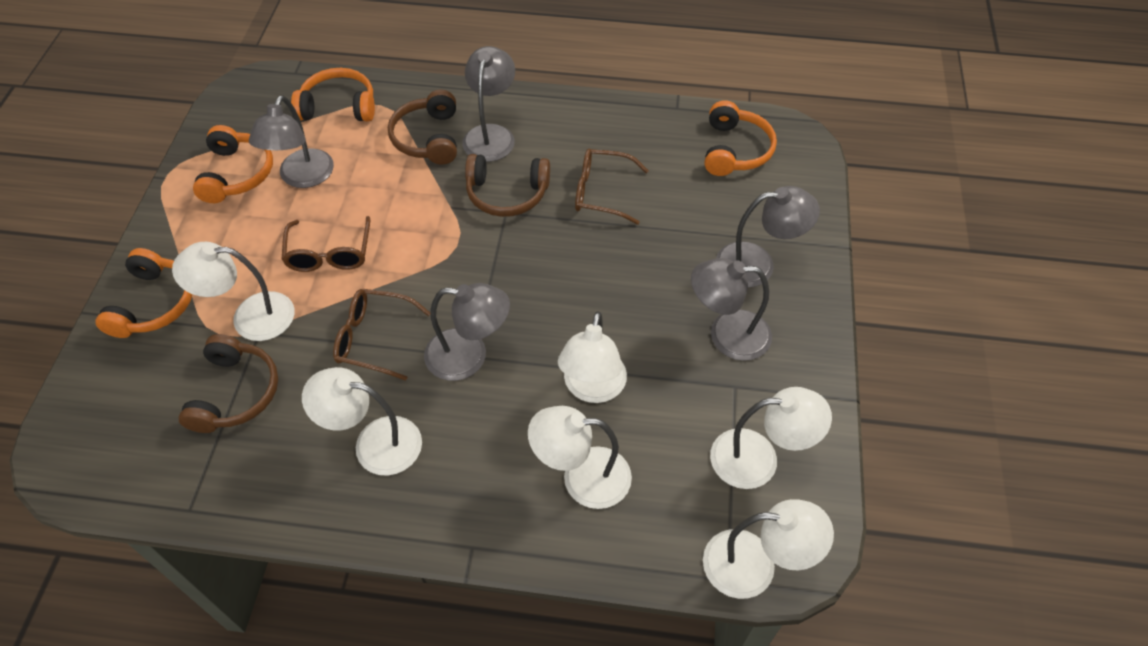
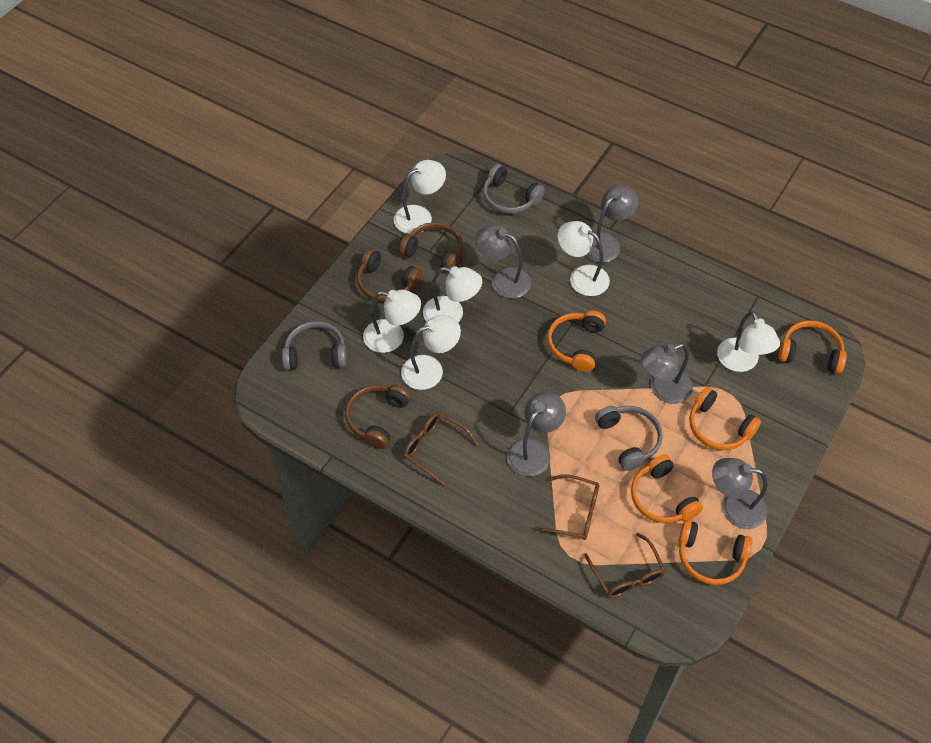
grey headphones: none = 0 -> [282,321,347,371] [483,164,545,214] [595,406,663,471] = 3
orange headphones: [96,248,192,338] [193,125,273,203] [291,68,375,122] [705,100,777,176] = 4 -> [547,311,606,372] [631,454,703,523] [679,520,752,585] [689,387,761,450] [778,321,847,374] = 5

